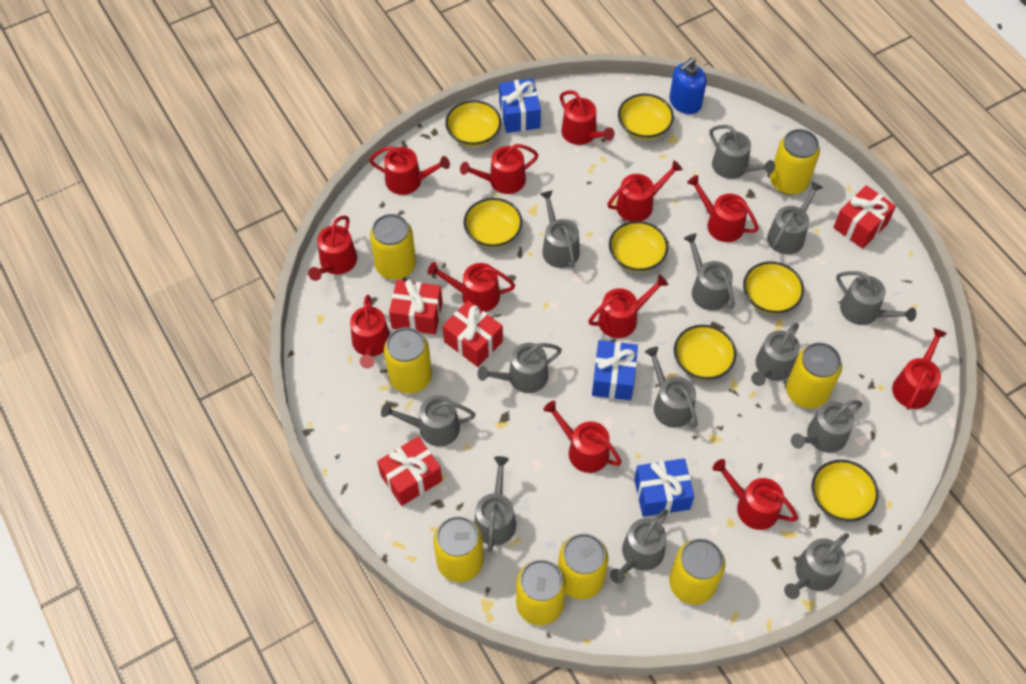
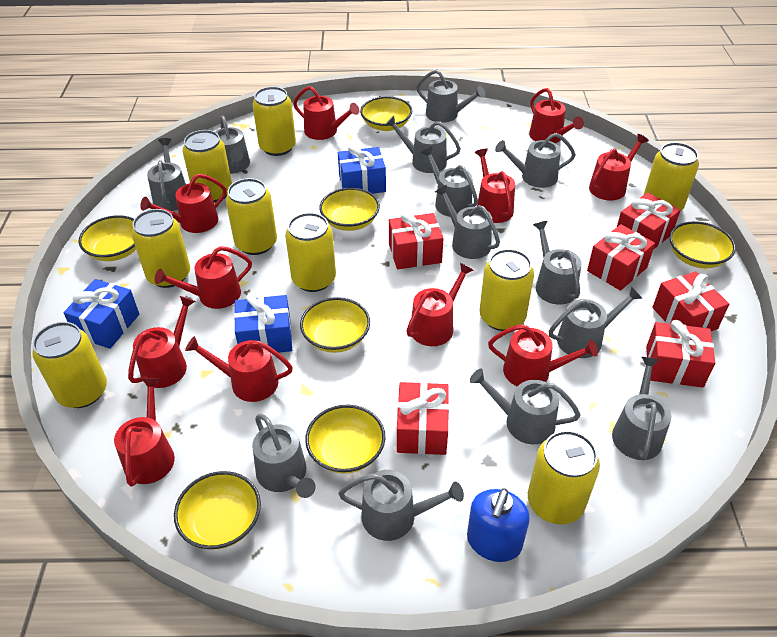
red gift: [377,436,442,506] [389,280,443,334] [442,301,503,367] [833,185,896,249] = 4 -> [389,212,443,269] [397,382,449,455] [587,224,655,291] [617,192,681,250] [646,320,715,388] [652,271,729,331] = 6
red watering can: [308,216,357,281] [350,295,390,368] [369,146,450,195] [427,262,515,312] [460,144,538,194] [543,401,622,473] [560,90,615,145] [588,275,668,338] [607,160,683,222] [687,175,759,242] [713,459,798,530] [892,328,947,410] = 12 -> [114,378,175,487] [128,296,196,388] [140,174,227,233] [155,246,252,309] [185,336,293,402] [293,86,359,140] [406,263,474,346] [475,148,515,223] [488,324,598,387] [529,88,584,143] [589,134,649,200] = 11
yellow can: [370,214,416,280] [384,327,432,393] [433,516,484,582] [516,560,566,625] [558,533,609,599] [669,539,725,605] [770,129,820,195] [786,342,842,409] = 8 -> [32,322,107,408] [131,209,190,288] [182,130,232,203] [226,178,277,255] [252,87,296,156] [285,213,336,292] [479,249,534,331] [528,430,600,524] [644,142,699,211] = 9

